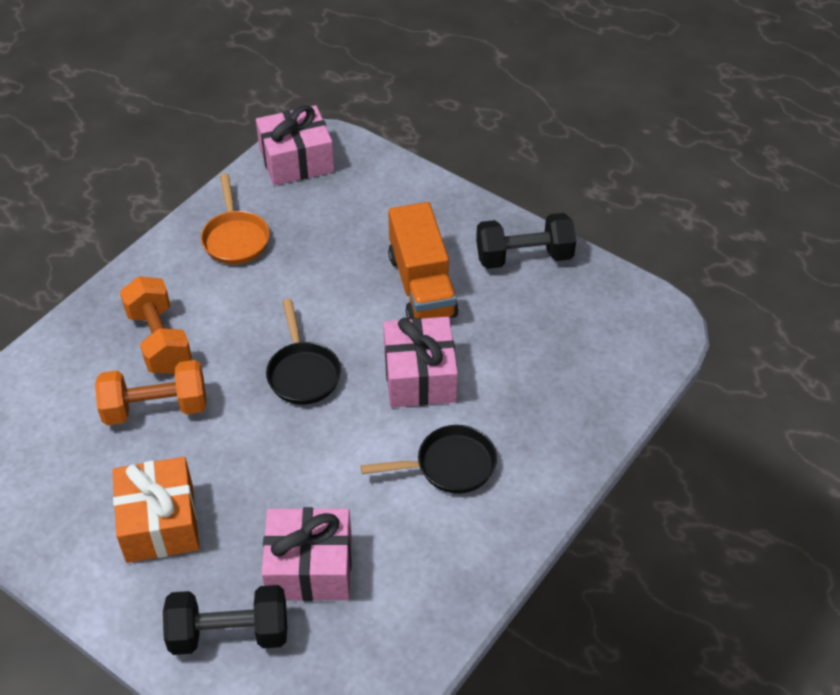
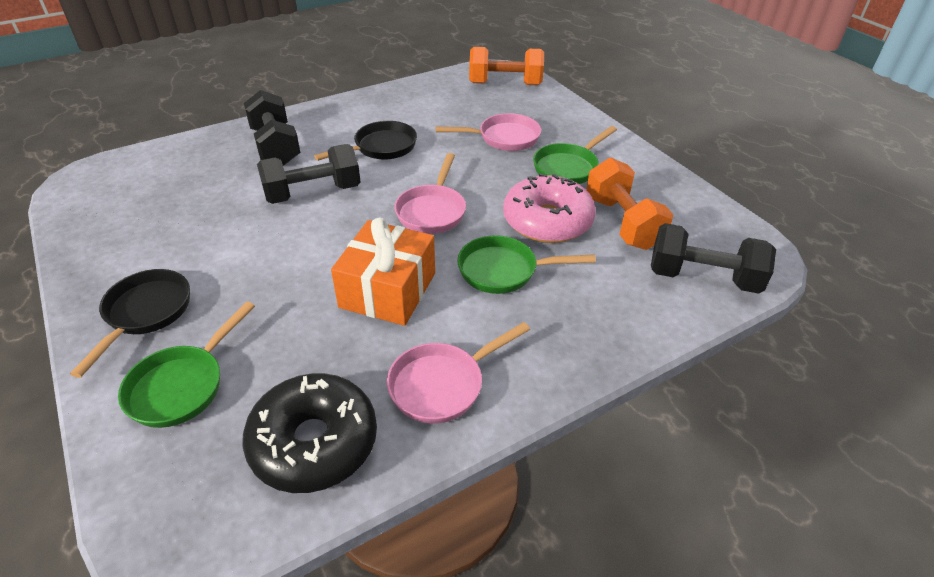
black donut: none = 0 -> [242,373,377,493] = 1
black dumbbell: [163,585,287,655] [476,213,576,269] = 2 -> [244,90,300,166] [257,144,361,204] [651,223,776,294] = 3
green pan: none = 0 -> [118,301,255,428] [457,235,596,294] [533,126,617,184] = 3
orange pan: [201,173,270,265] = 1 -> none = 0
orange truck: [388,202,459,319] = 1 -> none = 0
pink donut: none = 0 -> [503,173,596,243] = 1
pink gift: [256,105,334,186] [261,507,352,601] [383,317,458,407] = 3 -> none = 0
pink pan: none = 0 -> [387,322,530,423] [394,153,466,234] [435,113,541,151] = 3

